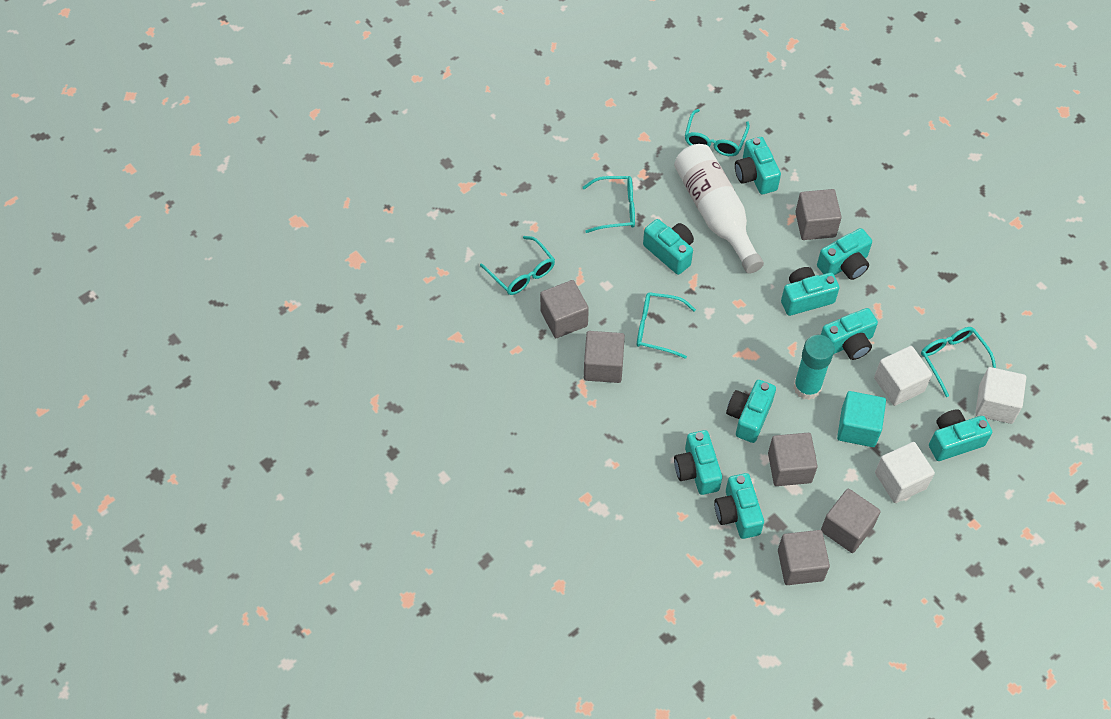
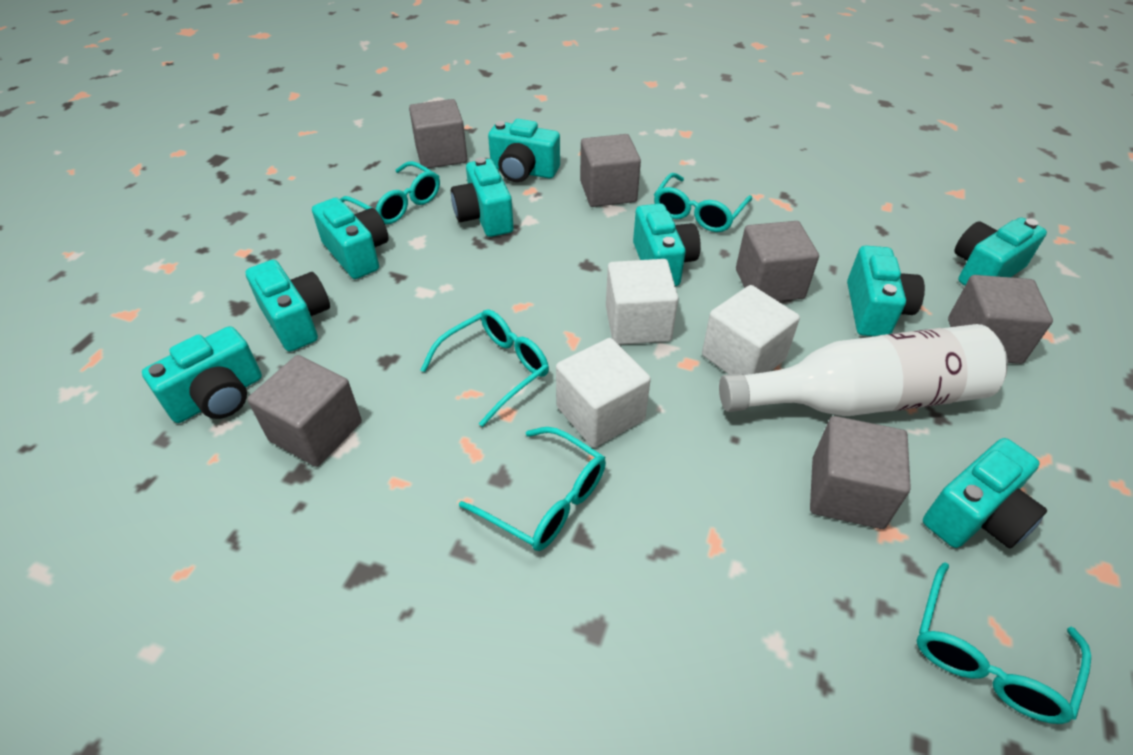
turquoise cube: [837,391,886,447] = 1 -> none = 0
turquoise glue stick: [793,335,834,400] = 1 -> none = 0

